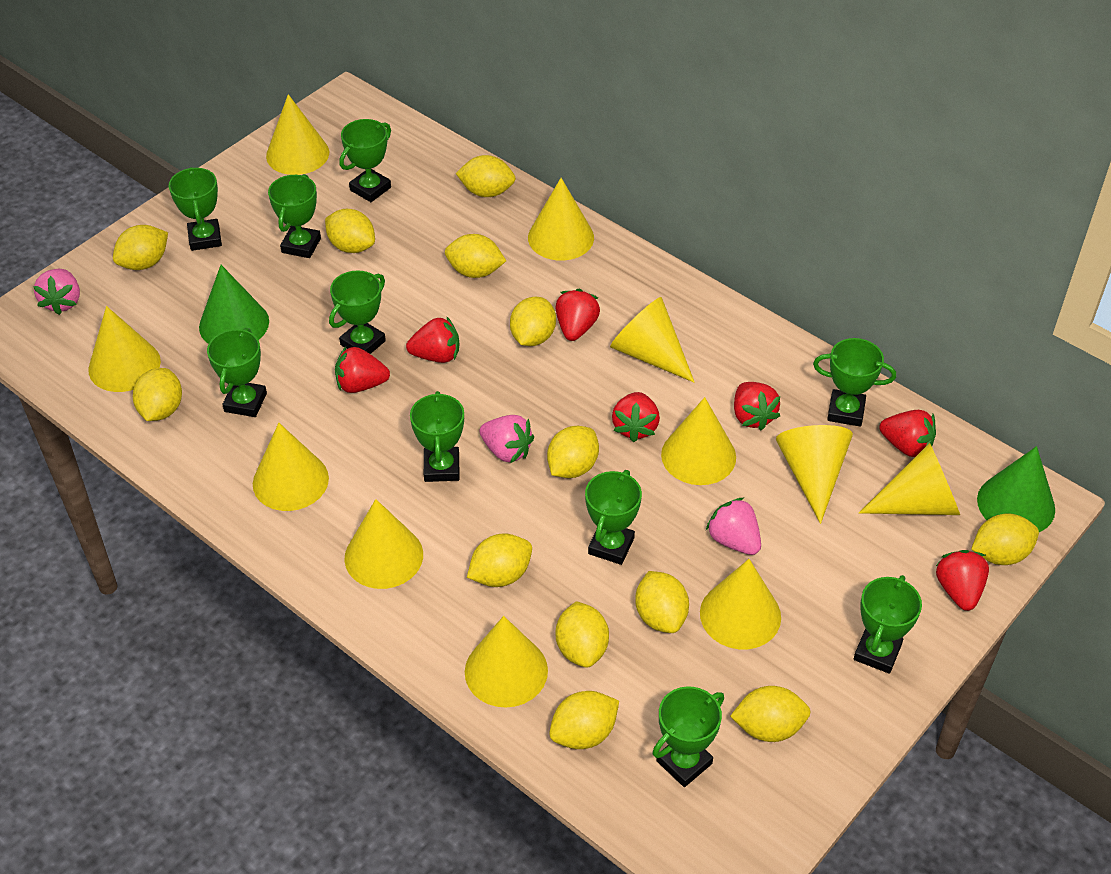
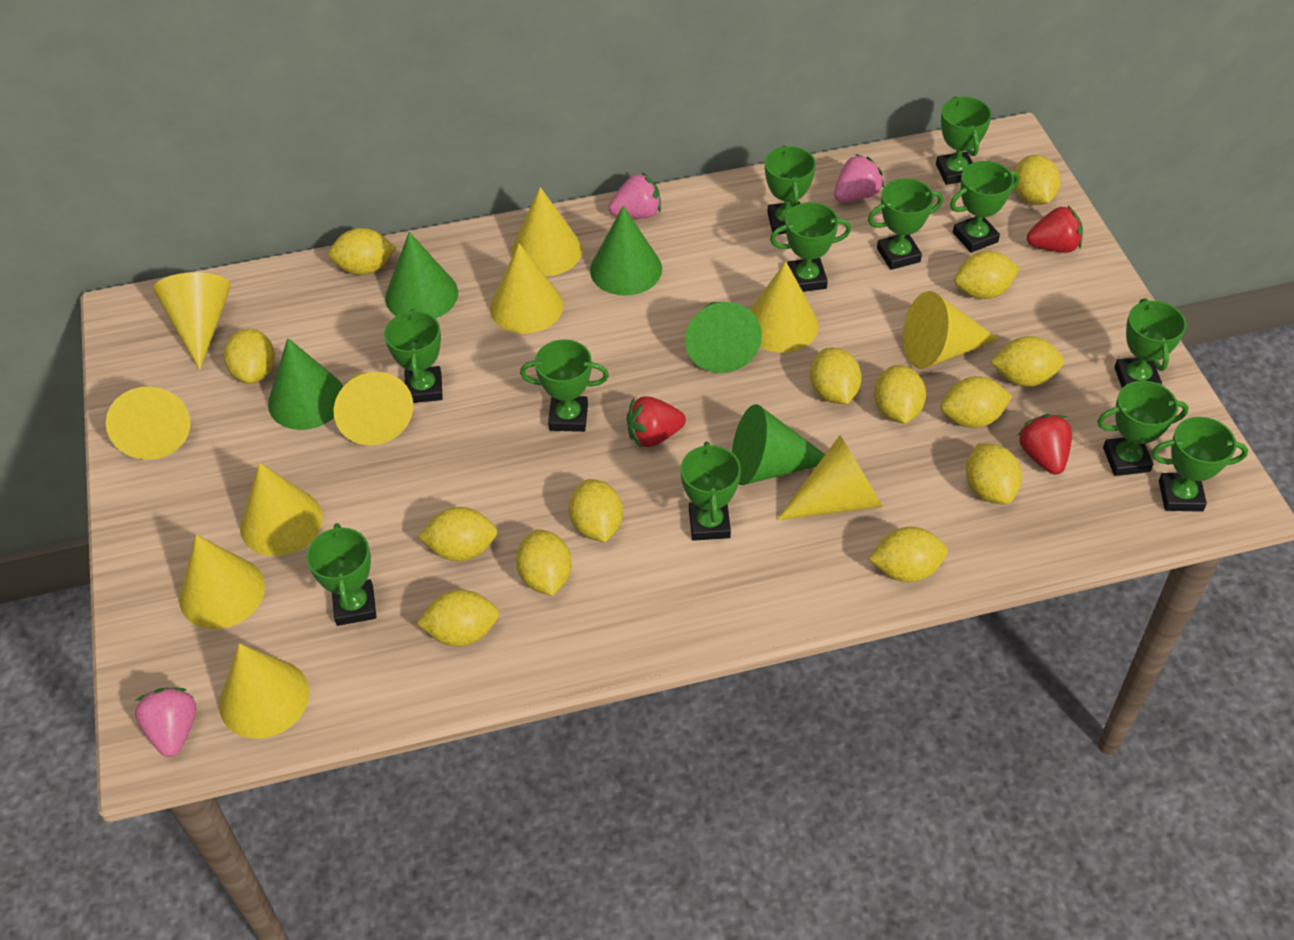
green cone: [199,265,269,344] [977,446,1055,532] = 2 -> [268,338,343,430] [385,232,458,319] [590,206,662,296] [685,302,762,373] [732,404,825,485] = 5
green trophy: [169,167,222,251] [207,328,267,417] [268,174,321,258] [329,270,386,354] [339,119,391,202] [410,391,464,482] [585,470,642,565] [652,686,724,787] [813,338,896,427] [854,575,922,674] = 10 -> [306,523,377,626] [384,309,443,403] [520,339,609,432] [680,442,741,541] [765,145,816,234] [770,202,851,292] [868,178,943,270] [936,96,992,185] [950,161,1019,253] [1097,381,1189,476] [1114,298,1186,388] [1152,417,1248,512] = 12
red strawberry: [335,347,390,393] [406,316,459,363] [556,289,600,341] [612,392,660,442] [734,382,780,431] [879,410,936,457] [936,550,989,611] = 7 -> [627,396,686,448] [1017,414,1072,475] [1027,206,1083,253] = 3
yellow lemon: [113,225,168,270] [133,368,182,421] [325,209,375,253] [445,234,506,278] [456,155,516,197] [467,534,532,587] [510,297,556,346] [547,426,599,478] [549,691,619,749] [556,601,609,668] [635,571,689,633] [730,686,811,742] [972,513,1039,565] = 13 -> [224,328,275,384] [328,228,396,275] [417,590,499,647] [418,507,498,561] [516,529,572,596] [569,479,623,542] [810,348,862,404] [869,527,948,582] [874,365,926,424] [940,376,1012,428] [954,251,1020,299] [966,443,1022,504] [991,336,1064,387] [1014,155,1061,205] = 14

